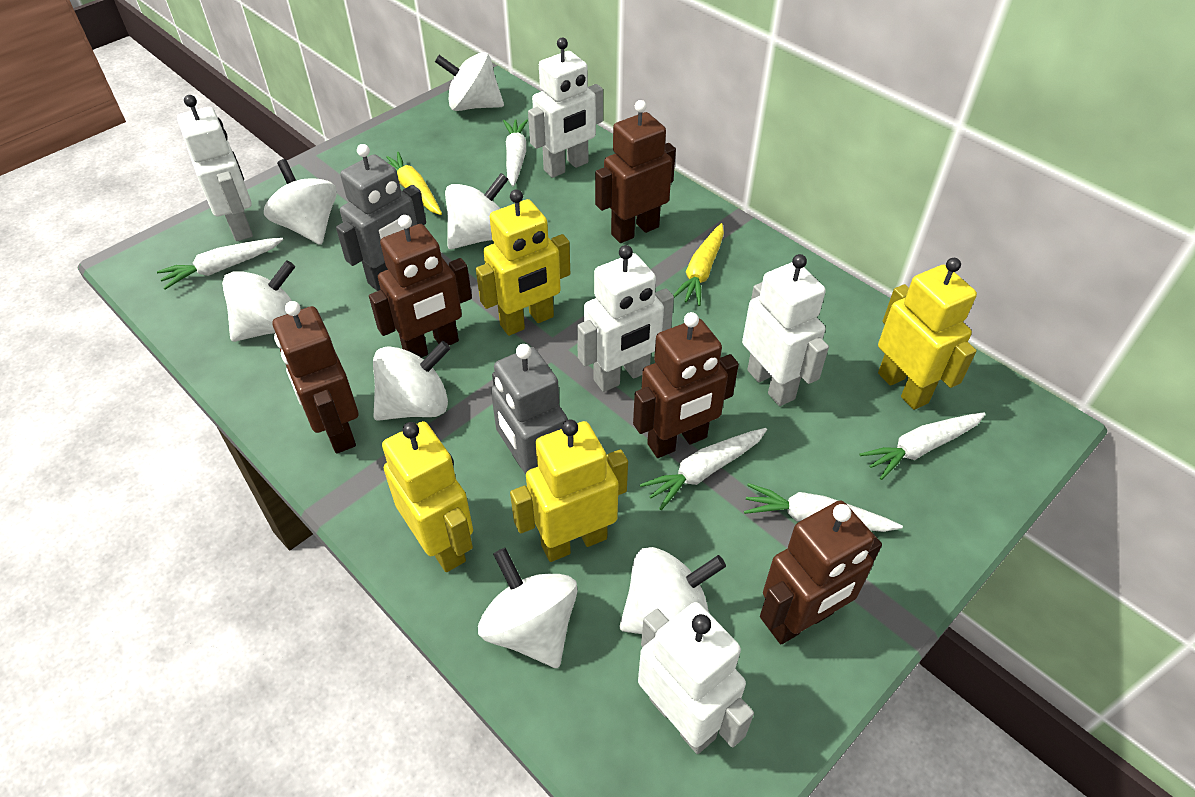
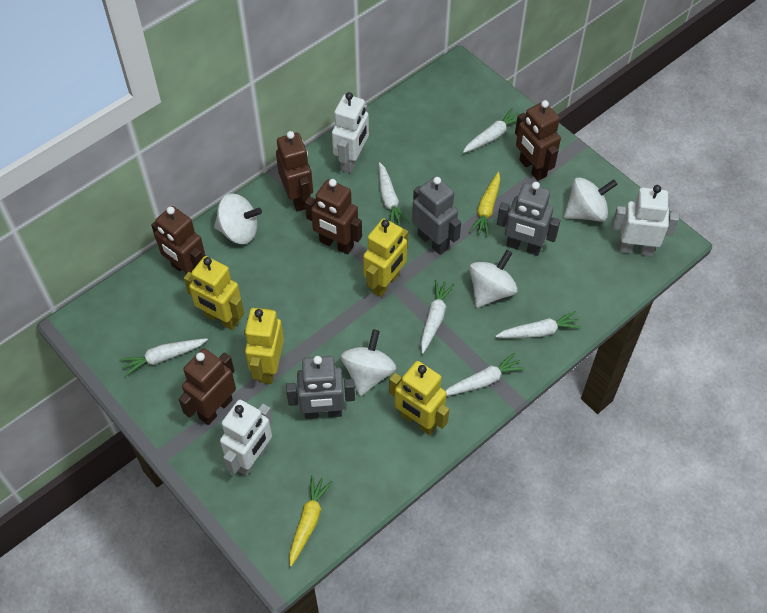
grey robot: [336,144,426,291] [491,344,568,474] = 2 -> [286,356,355,419] [412,177,461,255] [497,182,560,256] = 3
white carrot: [157,238,283,290] [503,119,528,187] [640,428,767,510] [744,483,903,532] [860,413,985,480] = 5 -> [119,338,208,377] [379,162,409,225] [421,280,454,354] [446,352,525,396] [462,108,519,153] [495,311,582,338] = 6
white robot: [177,95,253,241] [528,38,603,178] [577,245,674,392] [638,602,754,754] [742,254,829,406] = 5 -> [220,400,273,476] [332,92,369,173] [612,185,679,256] = 3
white spinning top: [222,260,295,342] [264,159,337,245] [373,341,451,421] [435,52,504,111] [445,173,509,249] [478,548,578,668] [619,547,726,634] = 7 -> [214,194,262,244] [341,329,396,396] [469,250,518,308] [564,177,618,222] = 4

